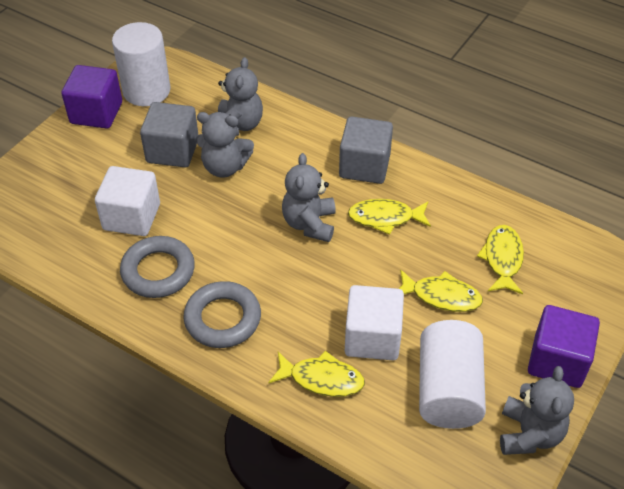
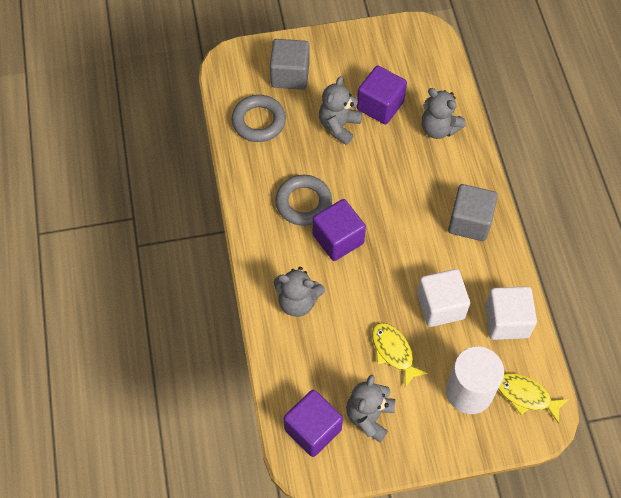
purple cube: [61,65,122,129] [528,305,600,388] = 2 -> [284,390,343,457] [313,199,366,261] [357,66,407,125] = 3
white cylinder: [112,22,170,106] [419,320,486,429] = 2 -> [446,346,504,414] = 1
yellow fish: [269,351,365,397] [348,199,431,235] [399,269,483,312] [477,225,524,294] = 4 -> [372,323,428,387] [499,373,569,424] = 2

